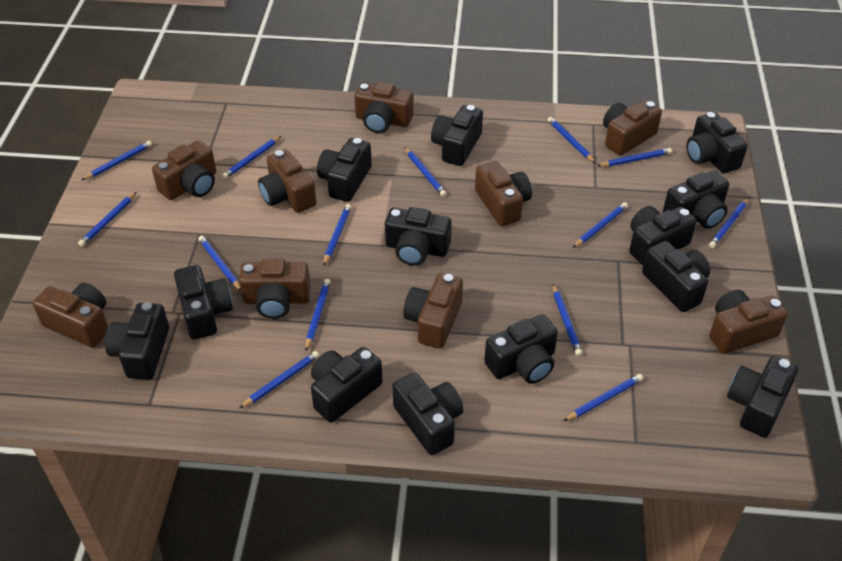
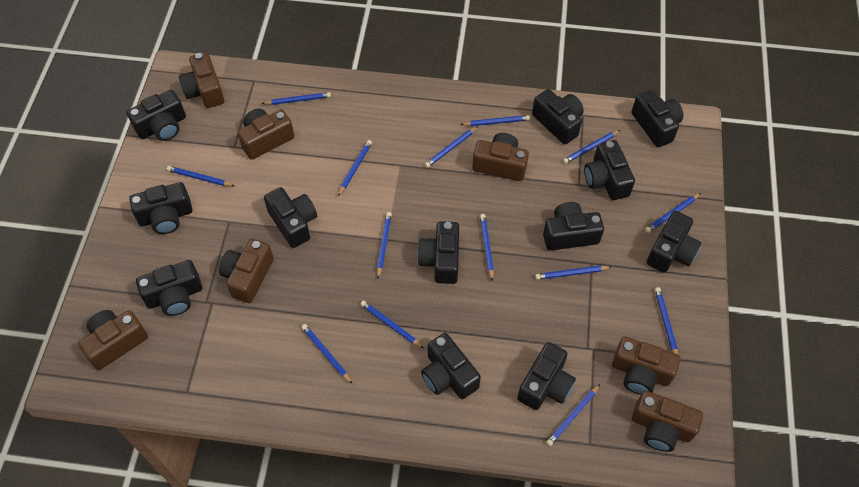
black camera: [105,302,169,380] [174,265,233,340] [311,347,383,423] [317,138,372,202] [385,207,452,266] [392,373,464,455] [431,105,483,166] [484,314,558,384] [629,206,697,265] [642,241,710,312] [663,170,729,229] [686,112,748,174] [727,356,798,438] = 13 -> [127,90,186,141] [129,182,192,234] [136,260,202,316] [264,187,317,248] [417,221,459,284] [421,333,481,399] [517,342,576,410] [532,89,584,144] [543,202,604,251] [584,140,635,200] [631,90,683,147] [647,211,702,273] = 12
brown camera: [33,283,108,348] [152,140,216,200] [239,258,311,319] [258,149,316,213] [355,82,413,133] [403,273,463,349] [475,161,532,226] [603,100,662,156] [709,290,788,354] = 9 -> [78,310,148,370] [179,52,224,108] [219,239,274,303] [238,109,294,159] [472,133,529,181] [612,337,680,395] [632,391,703,452] = 7

